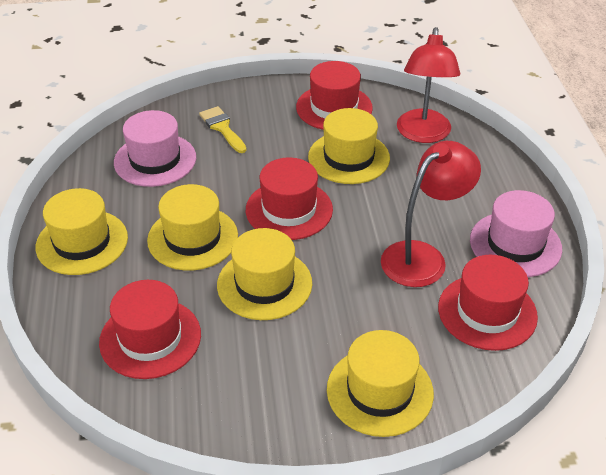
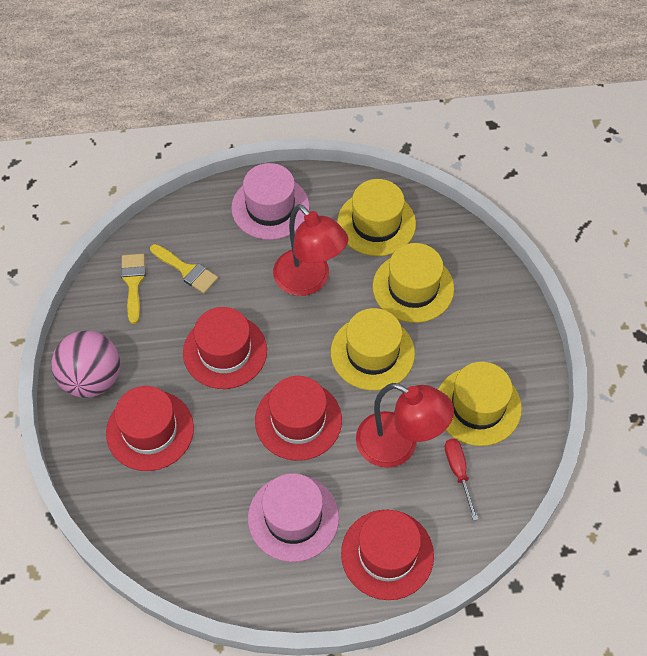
pink ball: none = 0 -> [51,330,120,398] = 1
red screwdriver: none = 0 -> [445,439,479,521] = 1
yellow brush: [199,106,247,153] = 1 -> [121,254,146,324] [150,244,218,294] = 2
yellow hat: [36,188,128,275] [147,184,238,271] [217,228,312,320] [308,108,390,184] [327,330,434,437] = 5 -> [331,308,415,391] [337,179,416,256] [373,243,454,323] [438,362,522,446] = 4

